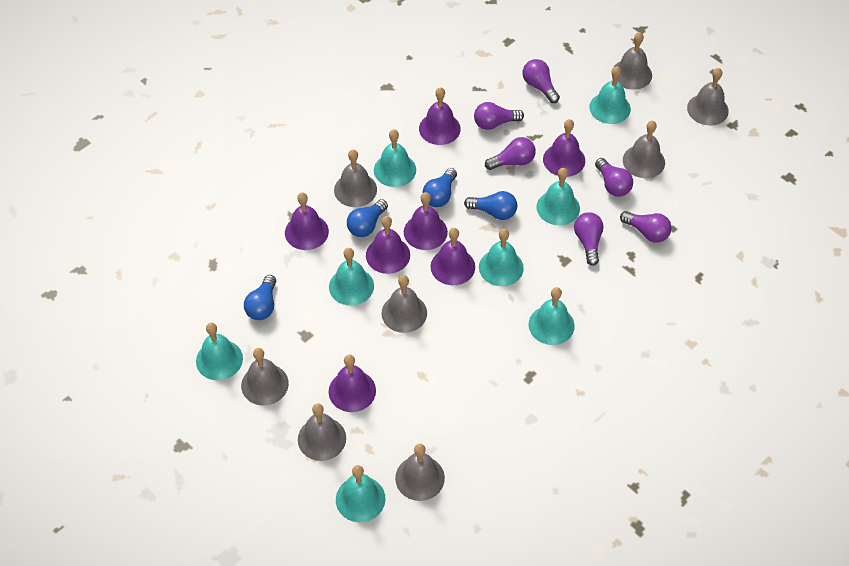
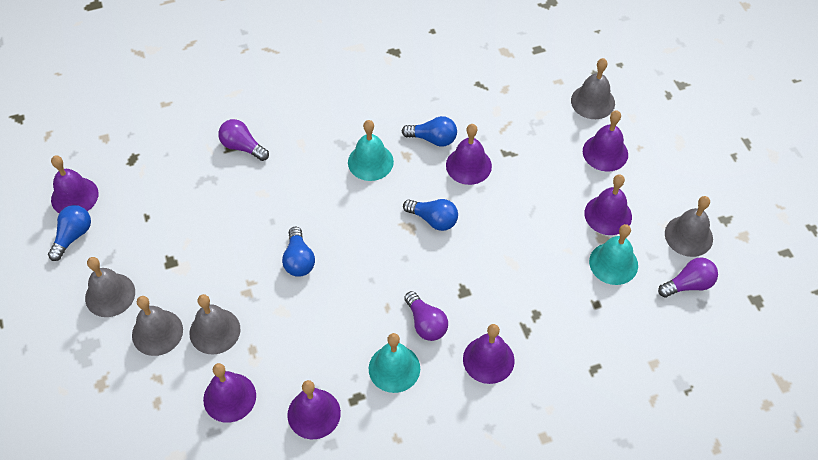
grey bell: [241,348,289,406] [298,403,346,461] [334,149,377,207] [381,275,427,333] [395,444,445,501] [613,32,652,90] [623,121,665,178] [687,68,729,126] = 8 -> [85,257,135,317] [132,296,183,356] [189,294,240,355] [571,58,615,119] [665,196,713,257] = 5
purple light bulb: [474,102,524,130] [485,137,536,170] [523,59,560,103] [574,212,604,266] [595,158,633,197] [620,211,672,243] = 6 -> [218,119,269,161] [404,291,448,341] [658,257,718,298] = 3
turquoise bell: [196,323,243,380] [329,248,374,306] [336,465,386,522] [374,129,416,187] [479,229,524,286] [528,287,575,345] [537,168,580,225] [589,66,631,124] = 8 -> [348,120,394,181] [369,333,420,393] [589,224,638,285] = 3

